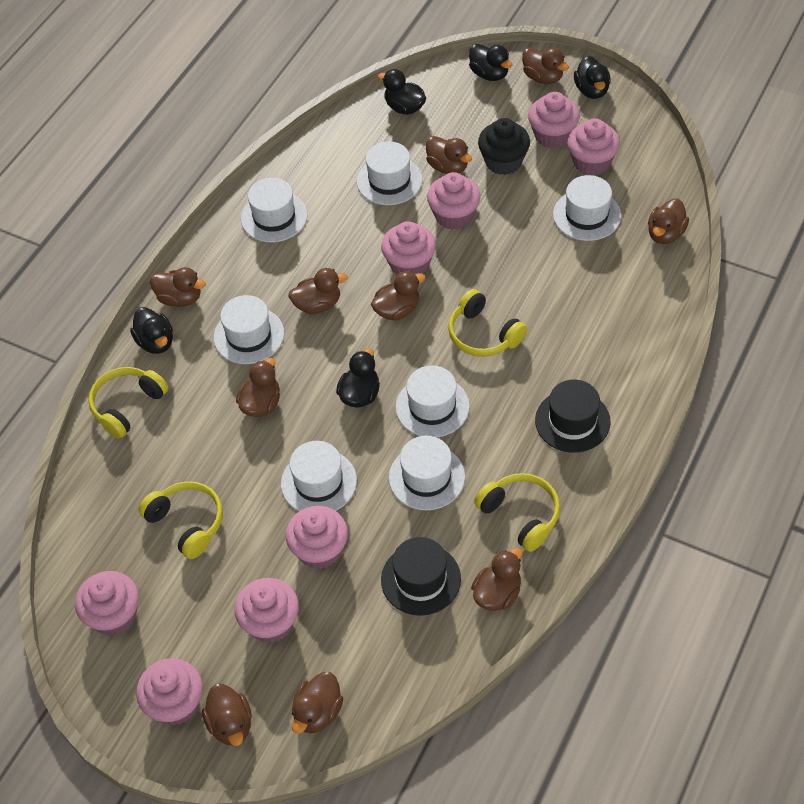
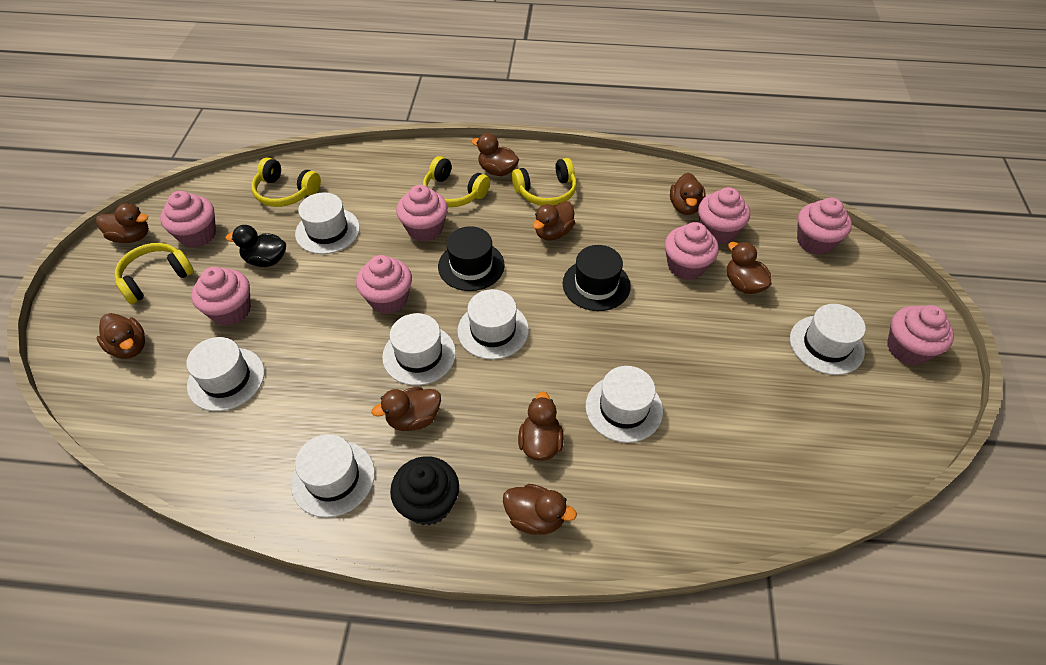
black duck: [130,307,173,354] [336,348,380,408] [378,69,426,115] [469,43,512,81] [574,56,610,99] = 5 -> [226,225,286,267] = 1
brown duck: [150,267,206,307] [202,684,252,746] [236,358,280,417] [288,268,348,314] [292,672,343,734] [371,271,426,320] [426,136,472,174] [471,548,523,611] [522,48,569,84] [648,198,689,244] = 10 -> [96,204,149,243] [96,313,145,359] [372,387,441,431] [472,133,519,176] [503,484,577,535] [518,392,564,461] [533,201,575,241] [670,173,705,215] [727,242,772,294] = 9

